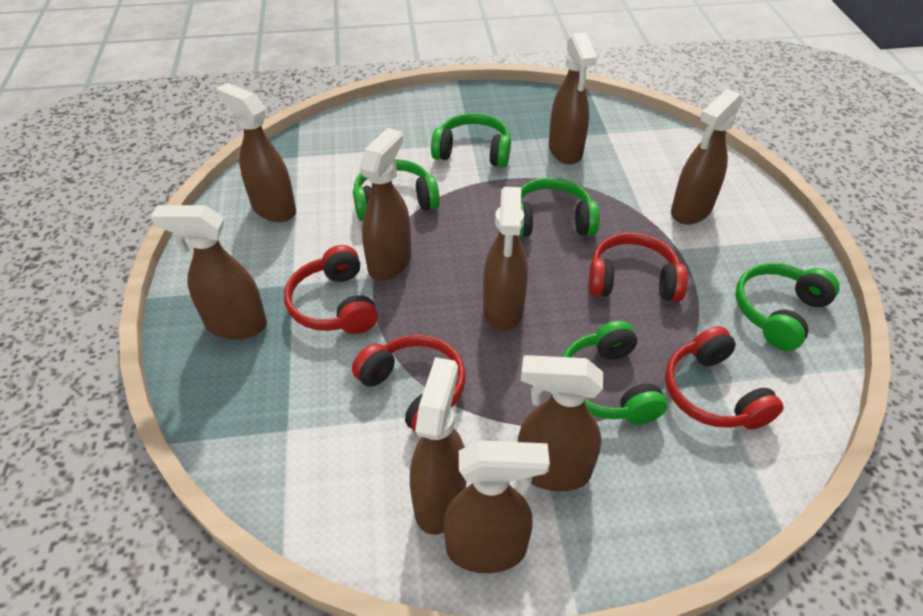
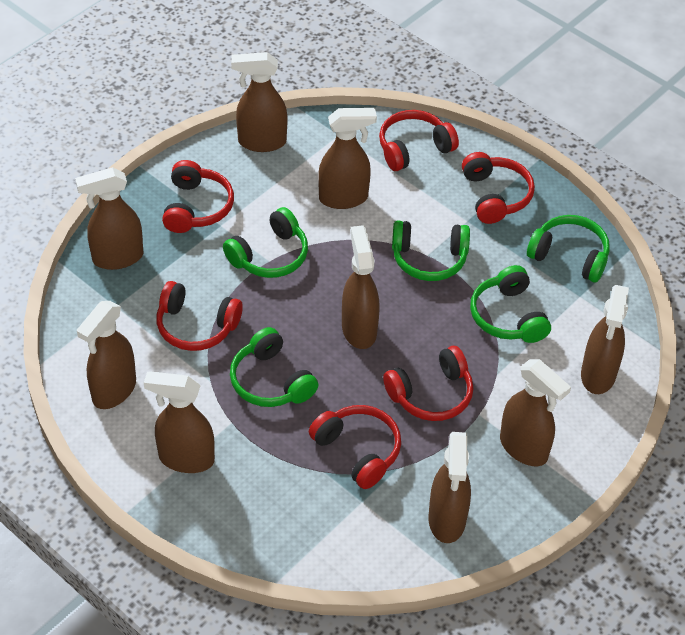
red headphones: [284,245,378,334] [352,335,466,434] [589,233,688,302] [665,326,784,430] = 4 -> [157,281,243,351] [162,160,234,233] [309,405,401,489] [379,110,459,171] [383,346,473,421] [462,152,535,224] = 6

